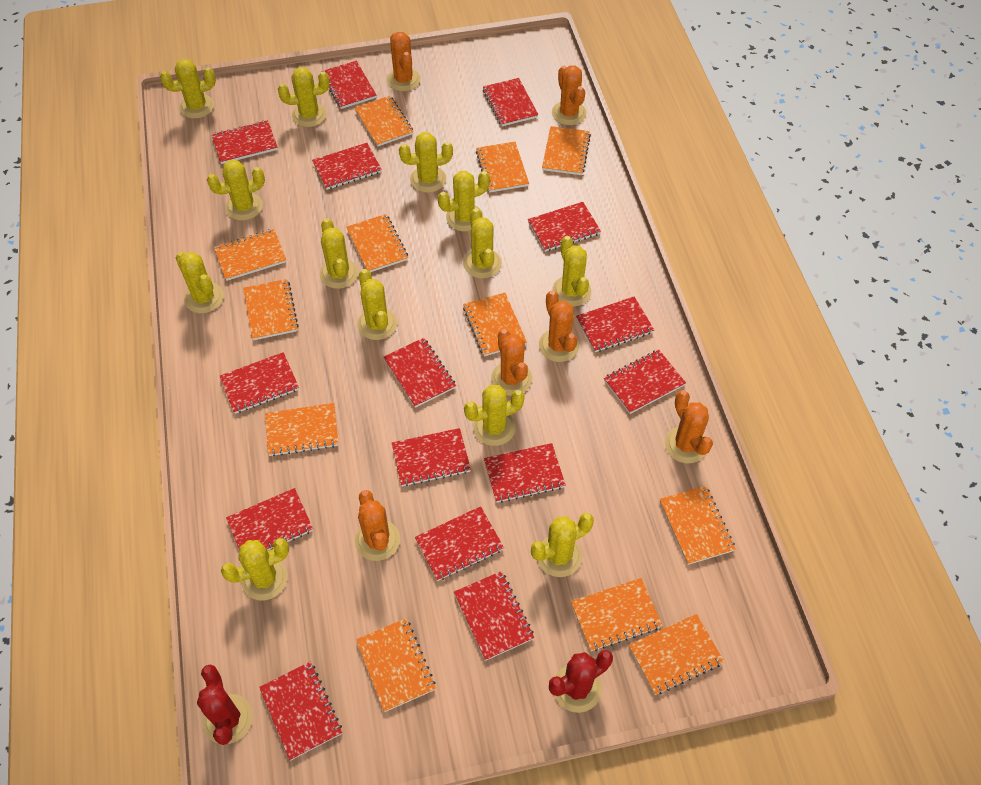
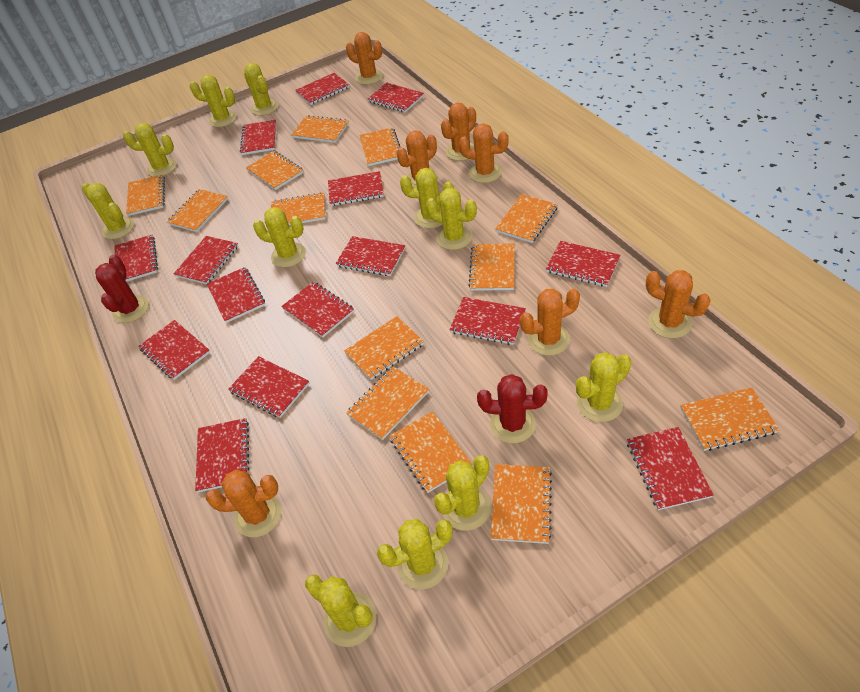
orange cactus: [355,490,400,561] [387,32,421,91] [491,329,532,396] [539,290,579,362] [552,65,586,125] [665,390,713,463] = 6 -> [206,470,282,537] [346,32,383,85] [396,130,438,187] [441,103,476,161] [459,123,509,183] [520,289,580,356] [646,270,711,338] = 7
orange notebook: [214,229,287,281] [243,279,299,340] [265,403,339,457] [346,214,408,272] [355,96,413,147] [356,618,436,712] [463,293,527,356] [476,142,529,193] [542,126,591,175] [571,578,663,651] [629,614,724,695] [660,486,735,565] = 12 -> [126,174,165,216] [167,189,228,232] [246,151,304,190] [271,192,326,225] [291,115,349,143] [344,316,424,380] [346,366,429,440] [359,127,400,166] [389,411,472,493] [468,243,515,291] [490,464,552,544] [495,194,558,243] [680,387,779,451] = 13
yellow cactus: [160,59,216,119] [176,252,224,313] [207,160,265,221] [221,538,289,600] [278,67,330,127] [320,218,359,289] [357,269,397,340] [399,132,453,193] [438,171,490,232] [463,208,502,279] [464,385,525,446] [531,513,594,577] [552,236,591,307] = 13 -> [82,183,134,239] [123,123,177,177] [190,75,237,127] [244,63,278,116] [253,207,306,267] [305,574,376,647] [377,519,453,589] [400,168,454,229] [426,188,477,250] [434,455,491,531] [576,352,631,422] = 11

